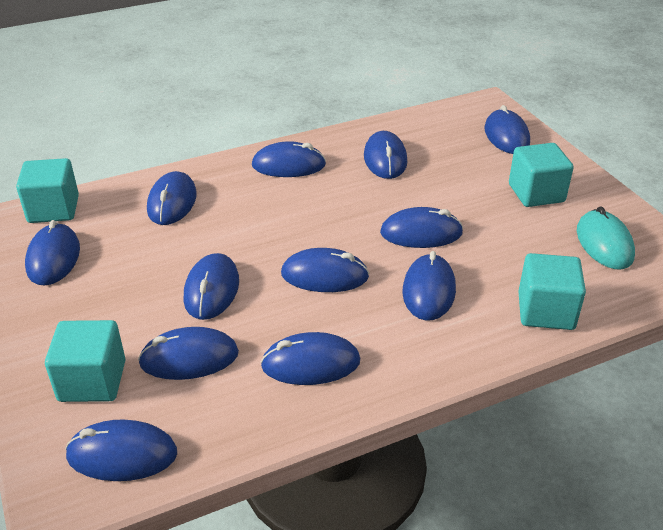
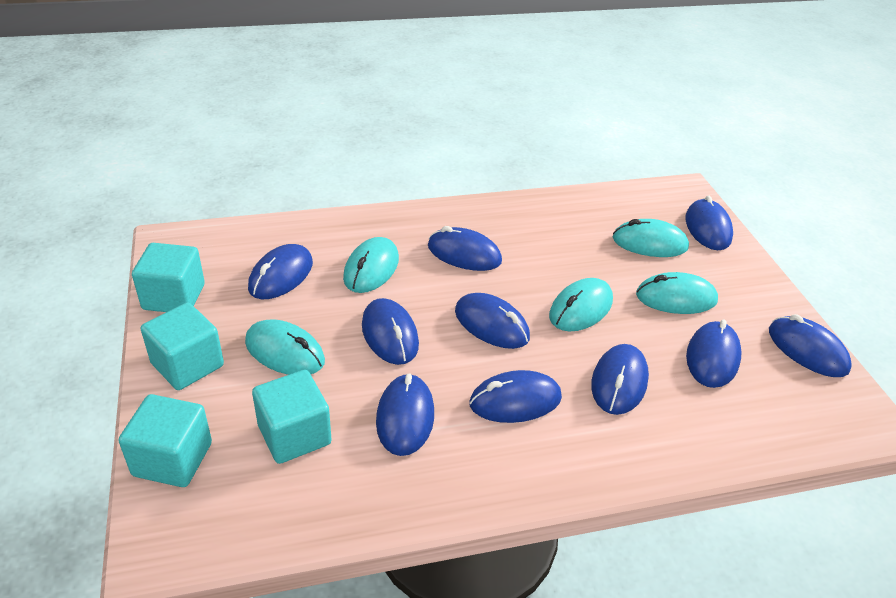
blue mouse: [25,220,80,286] [65,420,177,481] [138,327,239,380] [147,171,197,225] [184,253,239,320] [252,141,326,177] [260,332,360,385] [281,248,369,292] [364,131,407,179] [380,207,463,248] [402,251,456,321] [484,105,530,154] = 12 -> [248,244,313,299] [362,298,419,365] [376,374,434,456] [428,226,502,271] [455,293,530,349] [469,370,562,423] [591,344,649,415] [685,196,733,250] [686,320,742,388] [769,314,852,377] = 10
turquoise mouse: [577,206,635,270] = 1 -> [245,319,325,375] [343,237,399,293] [549,278,613,331] [613,219,689,257] [636,272,718,314] = 5

